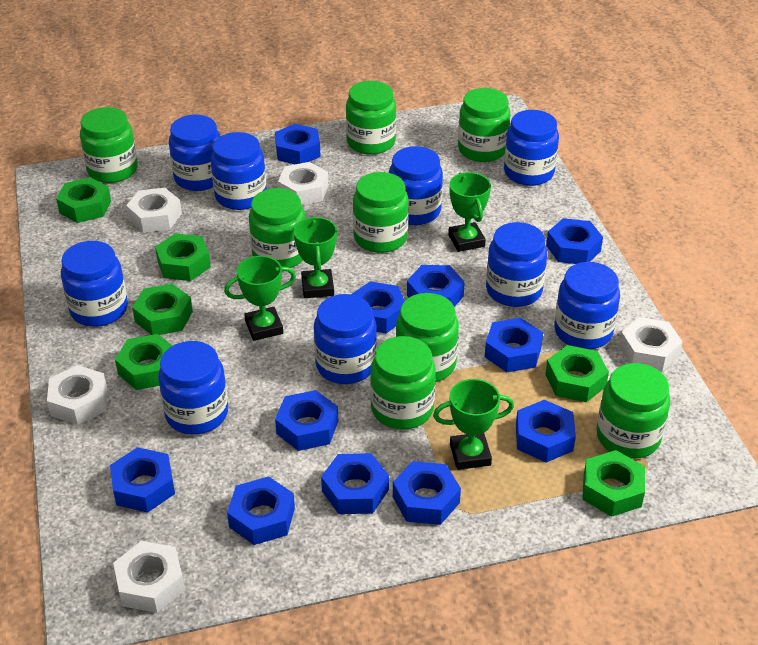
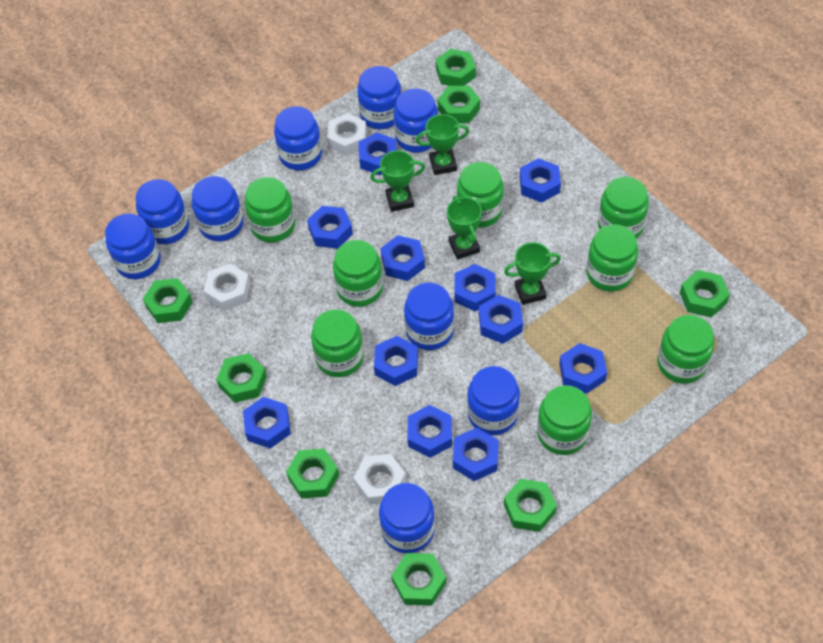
green nut: [56,177,111,223] [115,334,172,390] [132,284,193,335] [155,233,211,281] [545,345,609,402] [582,450,645,517] = 6 -> [143,278,193,323] [216,353,267,403] [286,449,339,498] [391,553,446,606] [436,49,476,86] [438,86,480,123] [504,479,557,532] [680,270,730,317] = 8
white nut: [47,365,107,425] [113,541,185,613] [126,188,182,233] [278,162,328,205] [619,317,683,372] = 5 -> [204,264,250,311] [327,113,367,156] [354,454,406,505] = 3

